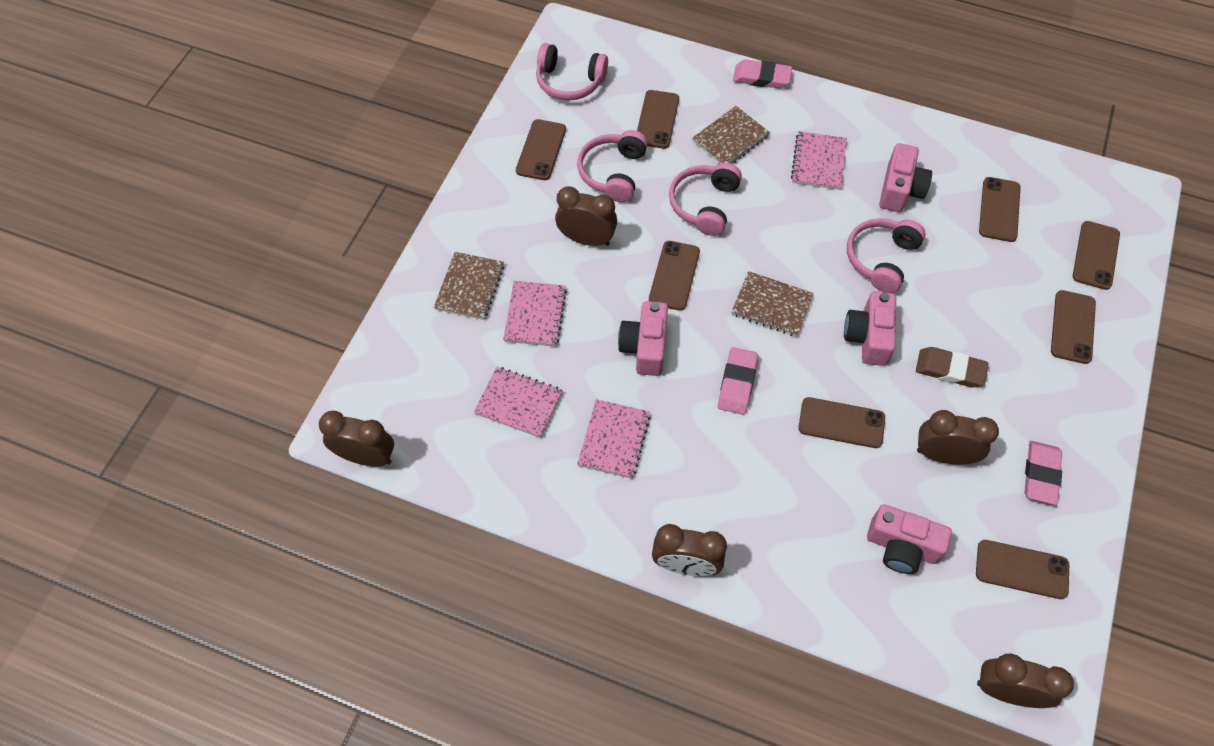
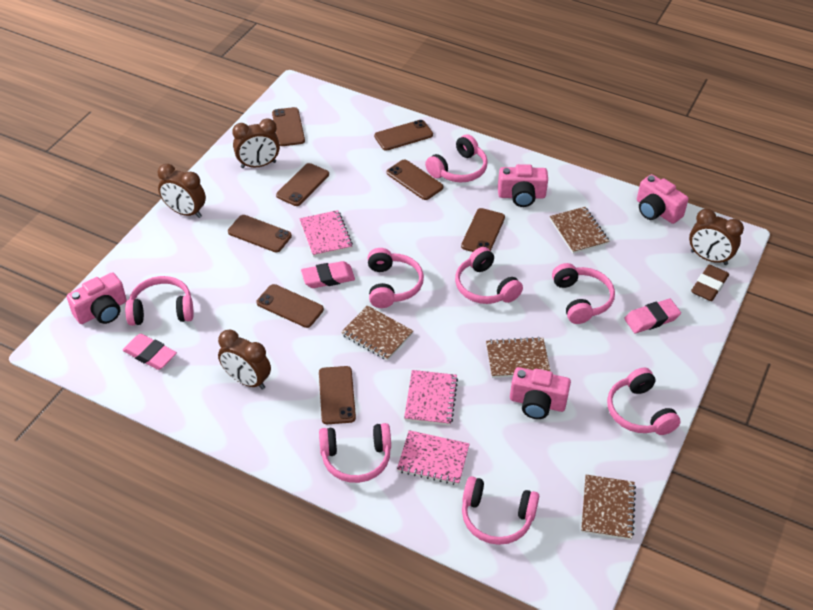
brown clock: [319,411,394,467] [555,186,617,246] [652,524,727,576] [917,410,999,464] [977,653,1074,708] = 5 -> [158,164,206,218] [218,329,271,390] [232,118,280,168] [689,209,744,265] = 4
brown notebook: [434,252,504,320] [692,106,770,164] [731,271,813,337] = 3 -> [341,305,413,361] [486,337,550,378] [550,207,610,254] [581,475,636,540] = 4
pink headphones: [536,43,608,100] [577,130,648,202] [669,163,742,236] [847,218,925,293] = 4 -> [125,276,193,326] [319,423,391,483] [368,248,424,308] [425,134,488,182] [455,247,523,304] [462,476,539,545] [552,263,615,324] [607,367,681,435] = 8
pink notebook: [474,367,563,438] [503,281,567,347] [577,399,651,479] [791,131,847,190] = 4 -> [299,210,353,257] [397,430,469,485] [404,370,458,425] = 3

